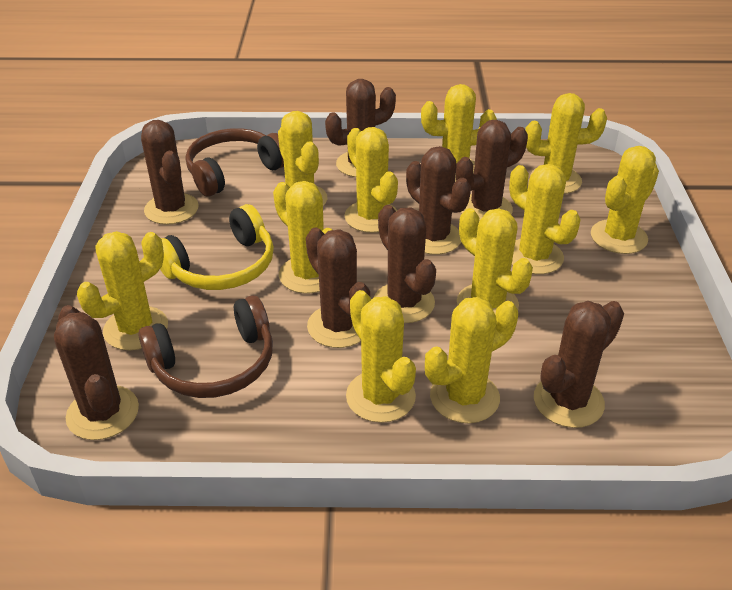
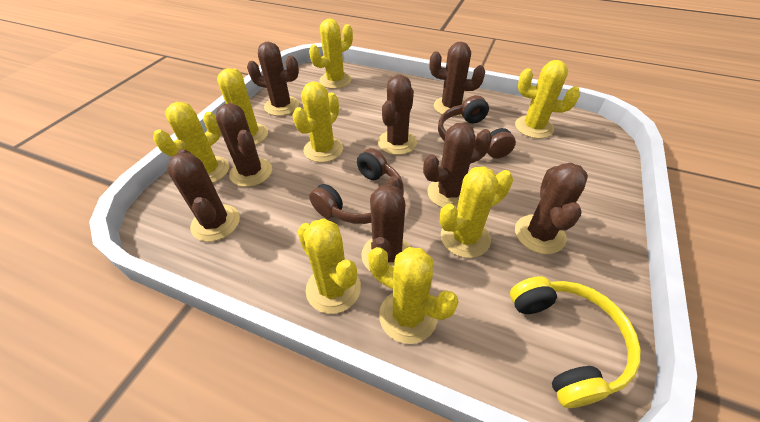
yellow cactus: [77,231,168,350] [273,181,332,294] [278,111,327,206] [344,127,398,233] [346,290,416,423] [421,84,497,182] [425,297,518,423] [457,208,533,314] [509,164,580,274] [525,93,607,194] [591,146,659,254] = 11 -> [153,102,229,183] [217,68,268,145] [293,82,343,162] [297,218,361,314] [309,19,353,89] [368,247,459,344] [440,166,513,258] [515,60,580,139] = 8

